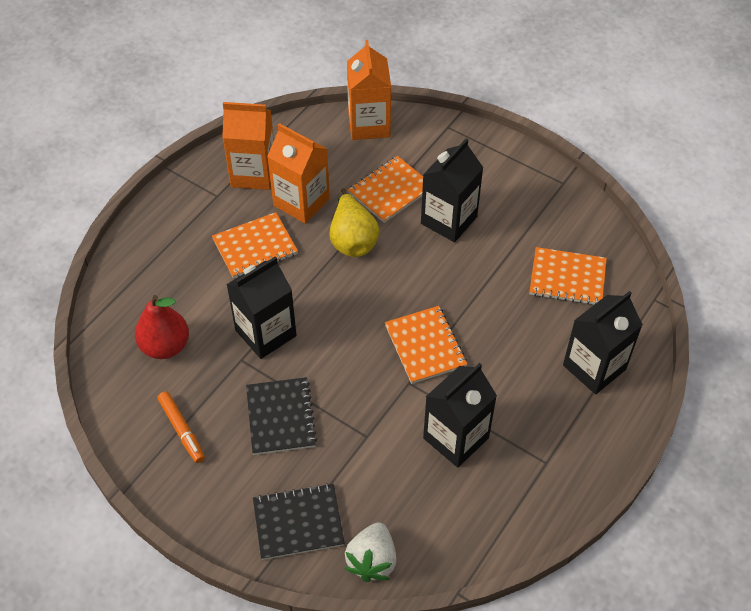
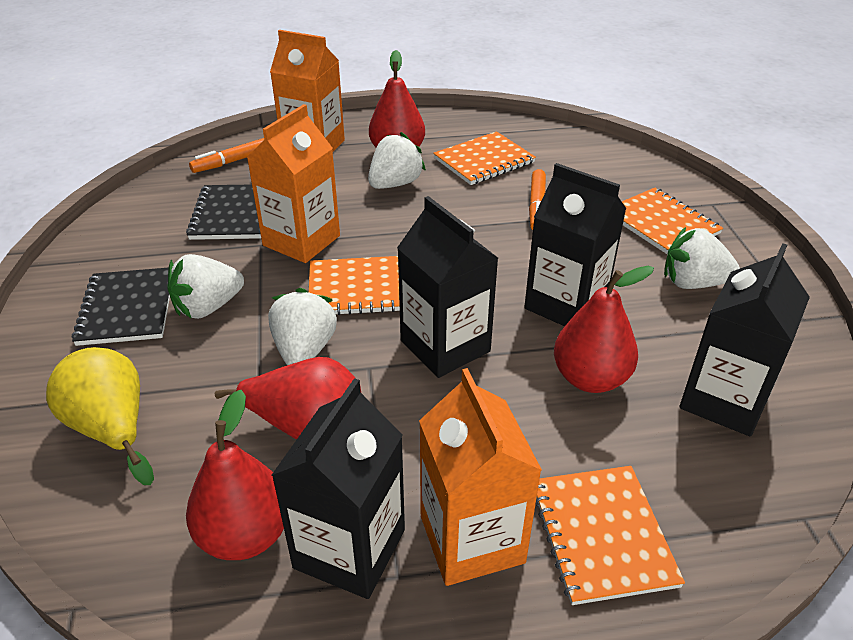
orange marker: [158,391,205,463] = 1 -> [189,138,264,173] [529,169,546,230] = 2
red pear: [135,295,189,359] = 1 -> [186,390,284,560] [215,357,361,440] [369,50,425,148] [554,266,654,393] = 4
white strawberry: [345,522,396,582] = 1 -> [167,254,244,319] [268,288,337,365] [368,132,426,189] [664,227,740,289] = 4

